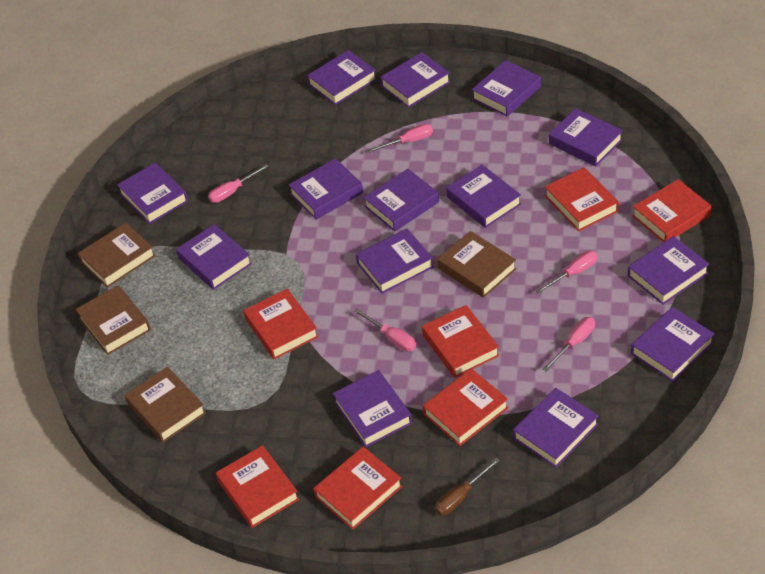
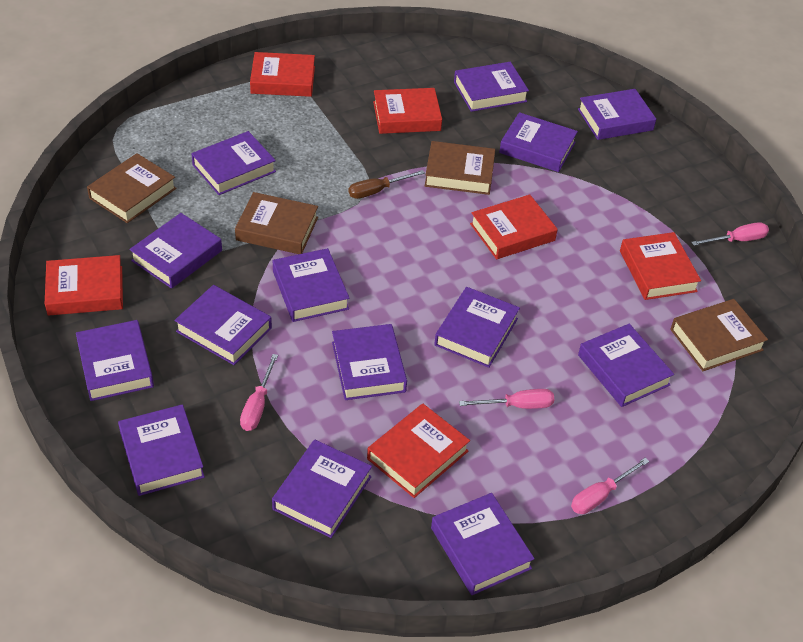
pink screwdriver: [208,164,269,203] [354,309,416,351] [367,124,433,153] [536,251,597,294] [542,317,595,371] = 5 -> [240,354,278,431] [459,389,554,409] [571,458,649,514] [691,222,769,246] = 4
red book: [216,445,299,528] [243,289,318,359] [313,446,403,530] [422,305,499,378] [423,368,508,446] [545,167,619,232] [632,179,712,242] = 7 -> [45,255,123,316] [250,52,315,97] [367,404,470,498] [373,88,442,134] [470,195,558,259] [620,232,701,300] = 6

